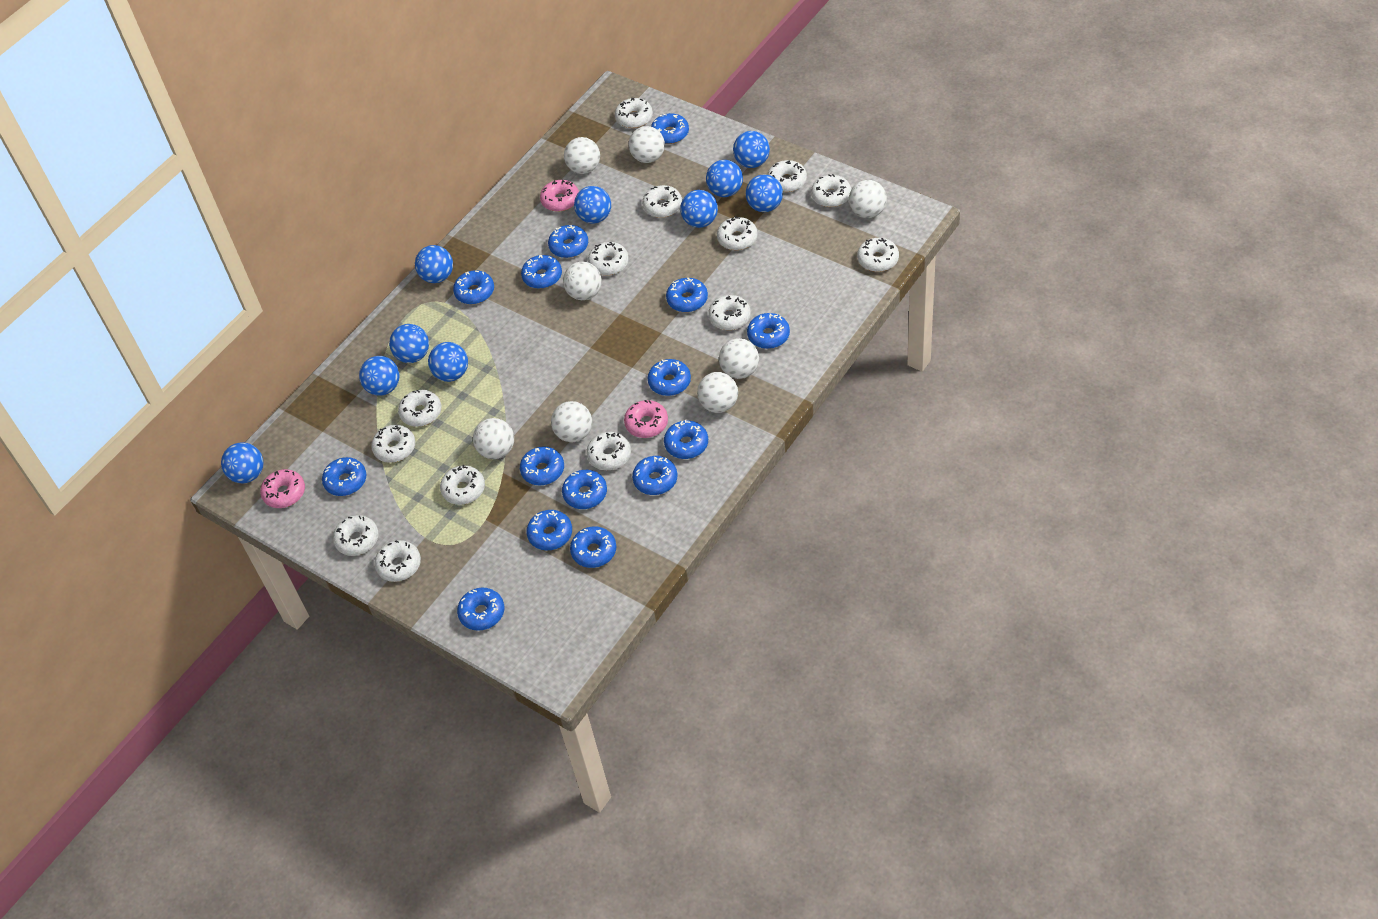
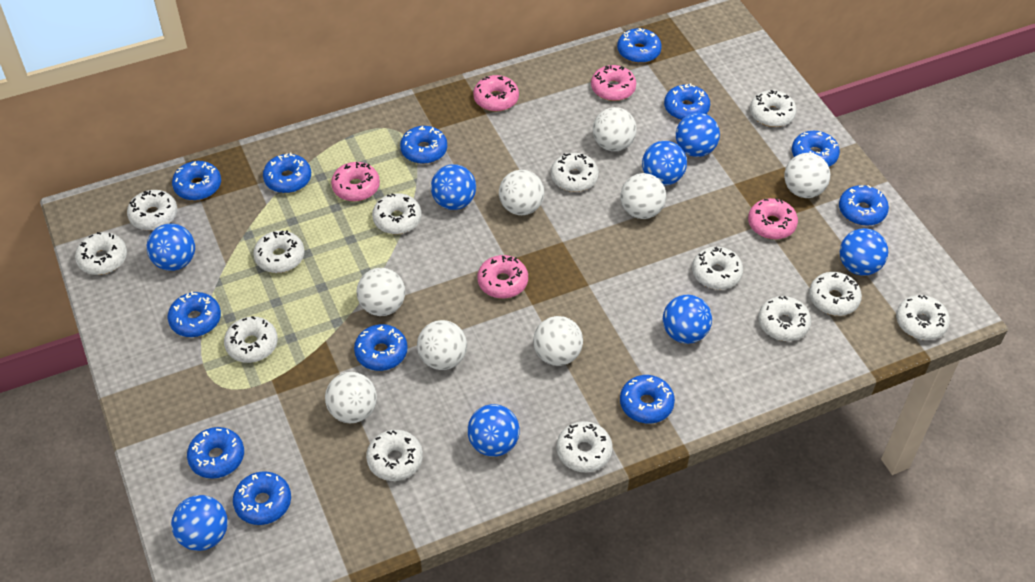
blue ball: [221,442,263,483] [359,356,399,396] [389,324,429,363] [415,245,453,283] [428,342,468,382] [574,186,611,223] [680,190,718,228] [706,160,743,197] [733,131,770,168] [746,174,783,212] = 10 -> [147,224,195,271] [171,495,228,551] [431,164,476,210] [468,404,520,457] [642,141,687,186] [663,295,712,344] [676,113,720,157] [840,228,888,276] = 8
blue donut: [322,457,367,496] [453,270,494,304] [457,587,504,631] [520,446,564,485] [521,255,562,289] [526,510,572,550] [548,225,588,258] [562,470,607,509] [570,527,616,568] [632,456,678,495] [648,359,691,396] [651,113,689,144] [664,420,708,459] [666,278,708,312] [747,313,790,349] = 15 -> [168,291,221,337] [172,161,221,200] [187,427,244,479] [233,471,291,525] [263,153,311,193] [354,324,407,371] [400,126,447,164] [617,28,662,63] [620,375,675,424] [664,83,710,120] [792,131,840,166] [839,185,889,226] = 12
pink donut: [260,469,305,508] [540,180,579,211] [624,400,668,438] = 3 -> [331,162,380,201] [473,75,519,112] [477,255,528,299] [591,65,636,101] [748,198,798,239] = 5
white donut: [333,515,378,556] [371,425,415,463] [374,540,421,582] [398,390,441,427] [440,465,485,505] [586,432,631,470] [588,242,629,275] [615,98,653,128] [642,185,682,218] [708,295,751,330] [717,216,758,250] [767,160,807,192] [811,174,851,207] [857,238,899,272] = 14 -> [75,232,127,275] [127,190,177,231] [224,316,278,363] [253,230,304,273] [366,430,423,481] [372,193,422,234] [551,153,599,192] [557,421,613,472] [692,247,743,290] [750,90,797,127] [758,296,811,341] [809,272,862,316] [896,295,950,340] = 13

